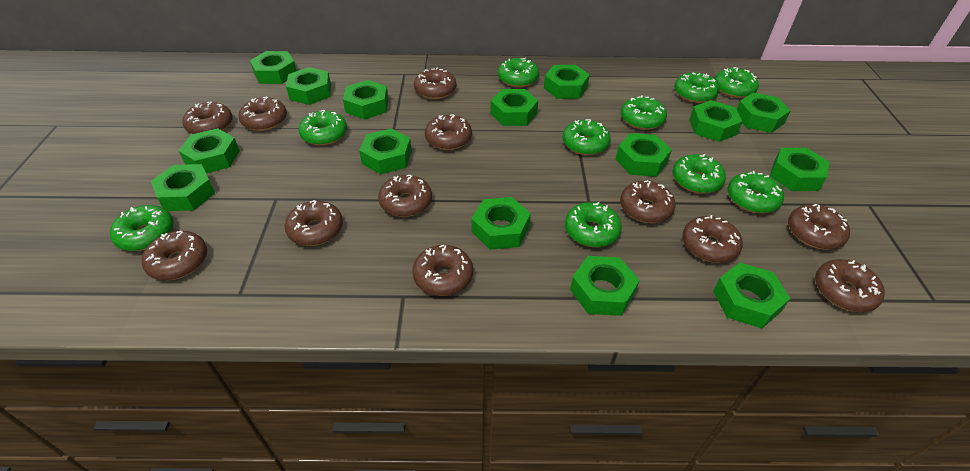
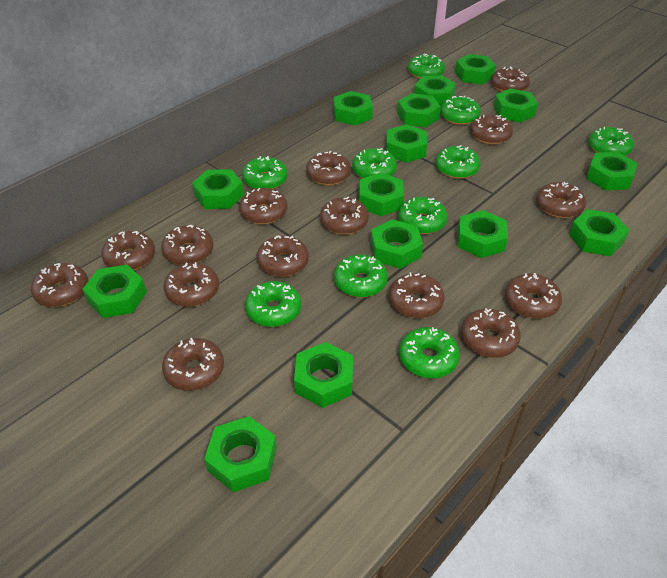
brown donut: [142,231,207,280] [182,101,233,134] [238,97,287,131] [284,200,343,246] [378,175,432,217] [412,245,473,296] [414,68,456,99] [425,114,472,150] [620,180,676,223] [682,215,743,263] [788,204,850,250] [815,259,885,312] = 12 -> [31,263,88,307] [101,231,155,270] [161,225,214,265] [162,338,224,391] [163,262,219,307] [239,188,287,224] [256,235,309,277] [306,151,351,185] [320,196,369,235] [389,273,445,318] [461,308,521,358] [470,114,513,145] [491,66,530,92] [505,273,562,319] [536,182,586,218] = 15

